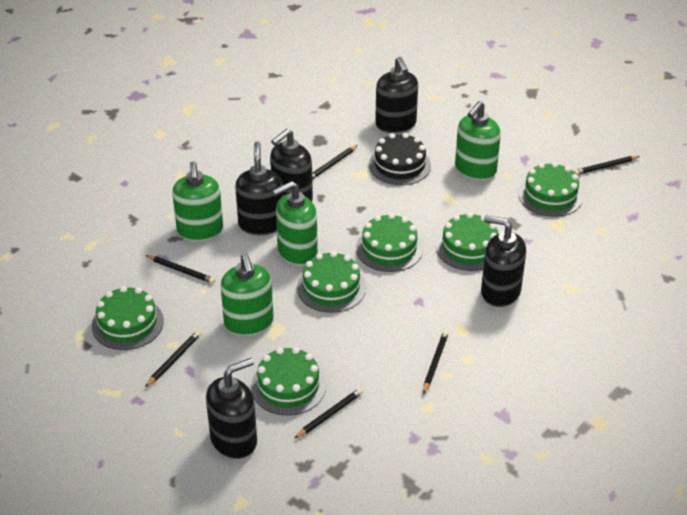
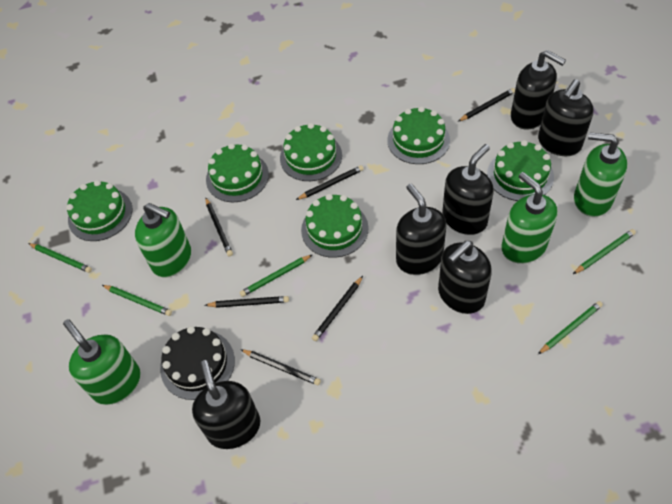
black soap dispenser: [206,358,257,459] [235,141,283,235] [270,129,313,201] [375,57,418,133] [481,215,526,307] = 5 -> [192,360,260,449] [396,184,447,275] [438,241,492,314] [442,144,494,235] [511,50,566,130] [538,79,593,156] = 6
green pencil: none = 0 -> [28,243,92,273] [102,285,172,316] [240,254,313,297] [538,301,603,354] [573,229,636,274] = 5

